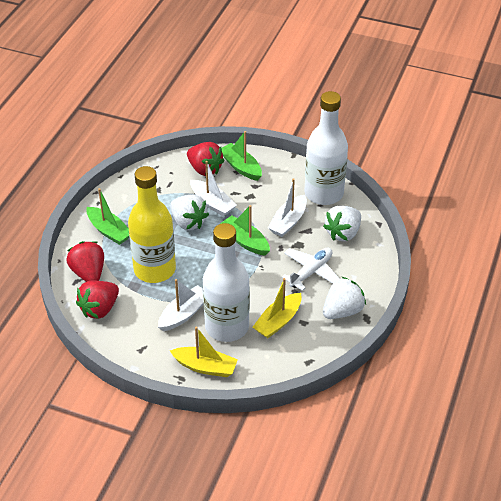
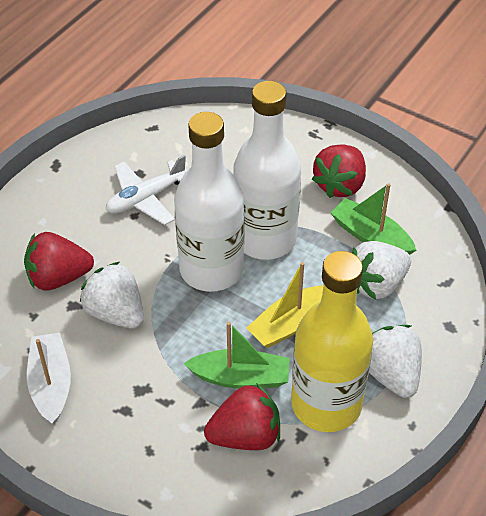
green boat: [86,188,129,245] [220,205,270,255] [222,131,262,181] = 3 -> [184,322,290,388] [330,183,416,255] = 2
white boat: [158,279,203,331] [190,161,237,217] [268,178,307,237] = 3 -> [27,333,71,424] = 1
yellow boat: [170,327,238,377] [253,278,302,338] = 2 -> [247,262,324,348] = 1

